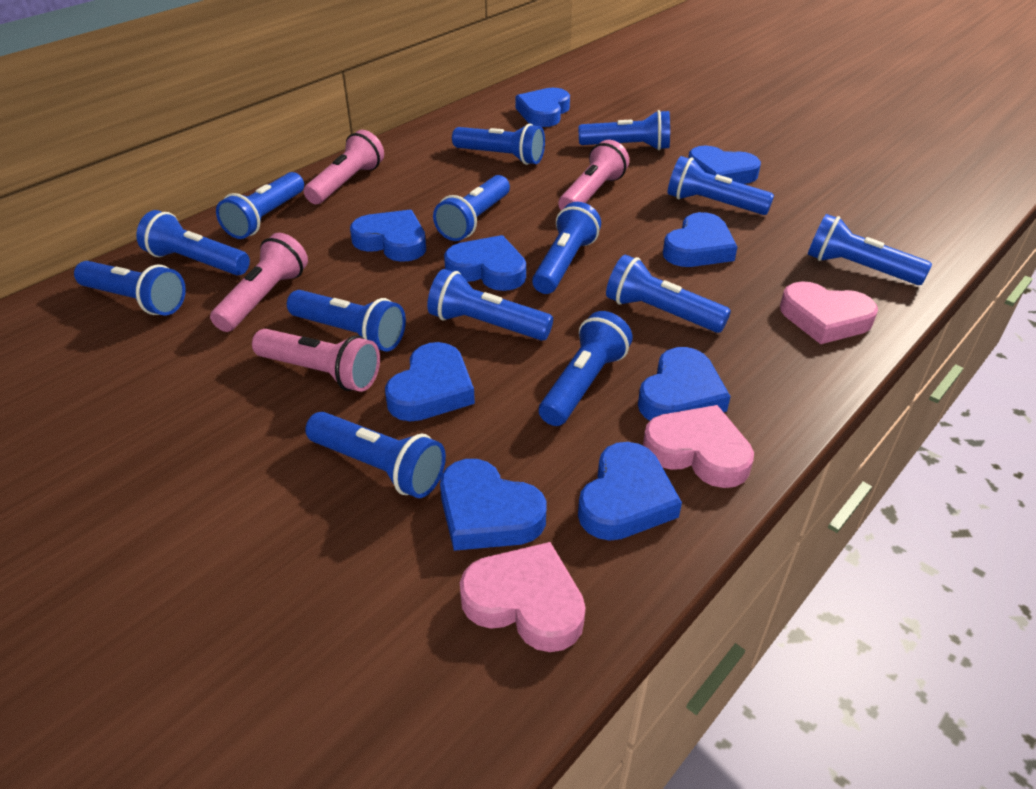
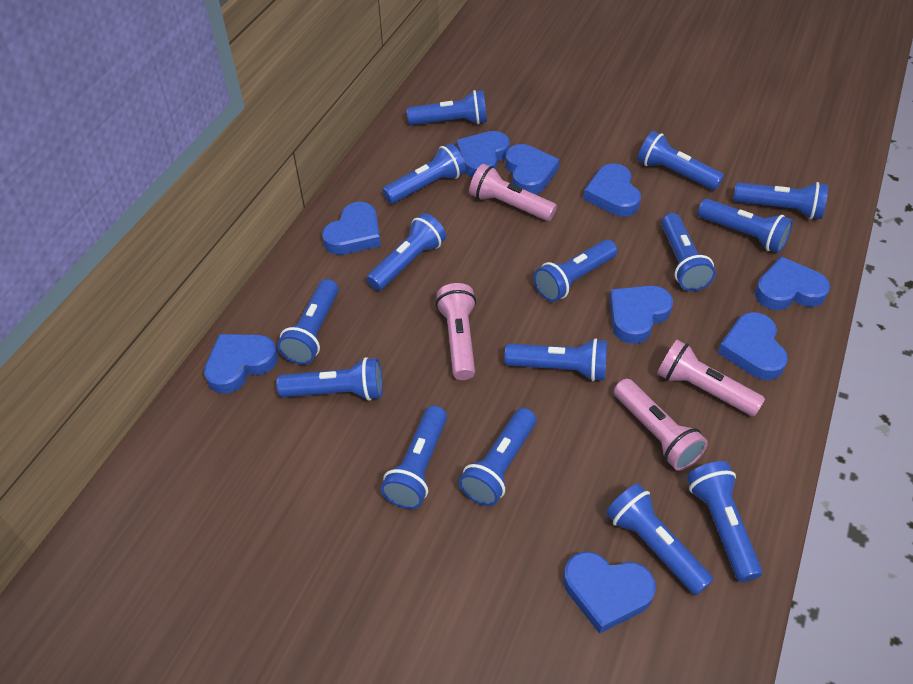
blue flashlight: [74,261,186,315] [136,210,250,275] [216,172,304,239] [287,290,406,352] [305,412,446,498] [427,269,553,341] [433,175,510,241] [452,124,545,165] [532,202,601,294] [539,311,633,426] [579,110,670,150] [606,255,731,333] [668,156,774,215] [808,214,932,285] = 14 -> [276,357,383,401] [277,279,339,365] [367,213,446,291] [381,406,447,509] [382,143,466,204] [407,90,487,125] [459,408,536,506] [505,338,607,381] [534,239,617,302] [606,483,713,596] [638,131,724,190] [661,213,716,291] [687,461,762,582] [698,199,793,253] [733,182,828,219] = 15
pink heart: [460,542,586,652] [643,405,754,488] [780,281,878,344] = 3 -> none = 0

